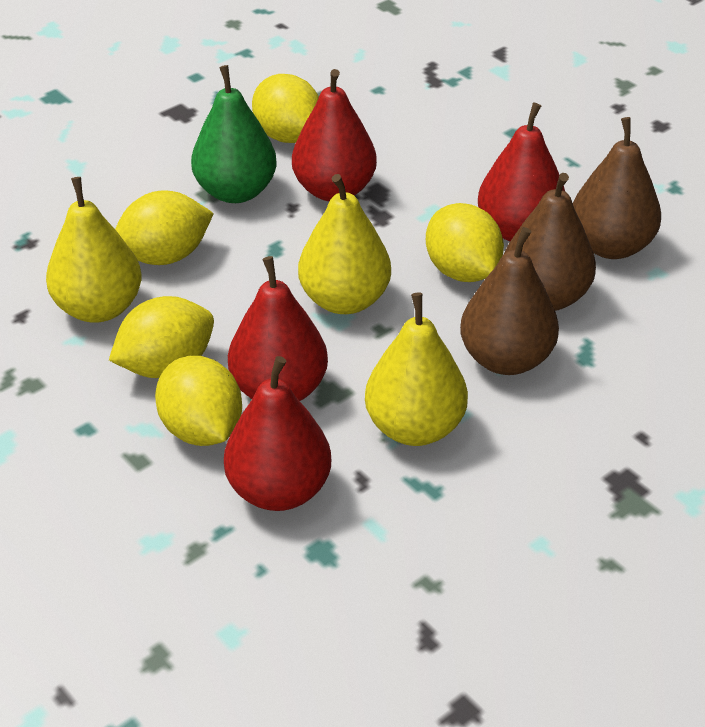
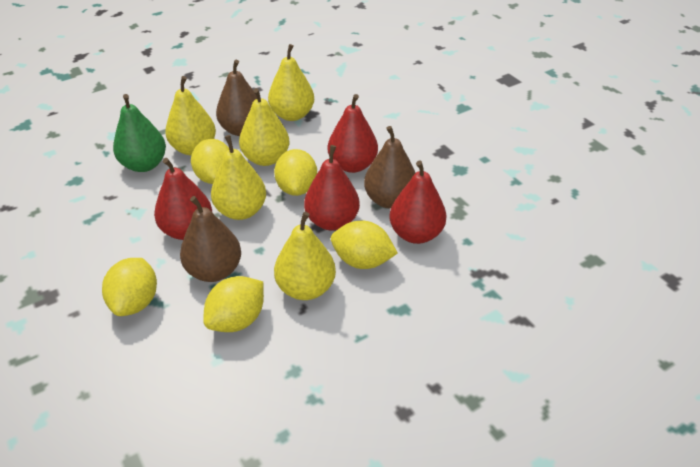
yellow pear: [46,177,141,323] [298,174,391,314] [365,292,468,446] = 3 -> [165,76,216,155] [211,135,266,220] [239,88,289,166] [268,44,314,121] [274,212,336,300] = 5

